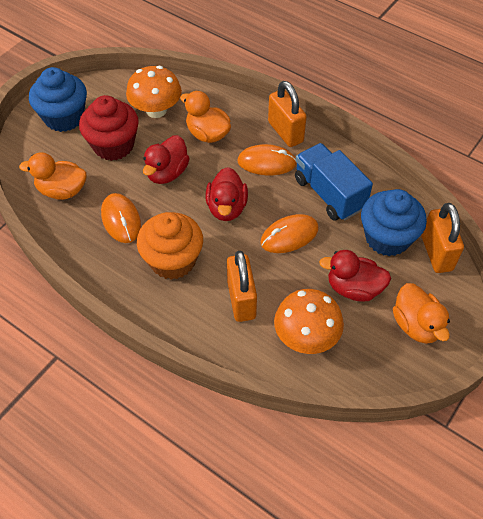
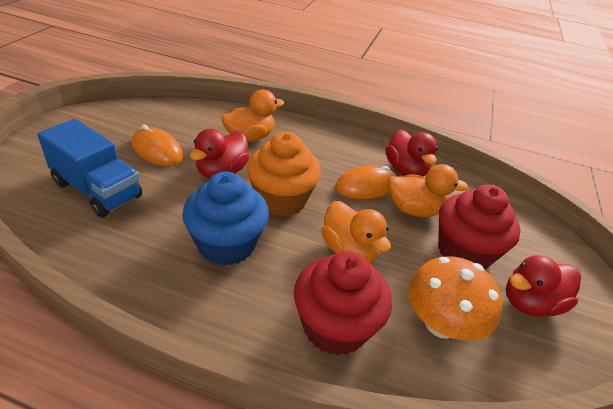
blue cupcake: [29,67,87,132] [361,189,427,256] = 2 -> [182,172,269,266] = 1
orange mouse: [101,193,141,243] [237,144,296,175] [260,214,319,253] = 3 -> [132,125,183,166] [335,165,396,199] = 2
orange mushroom: [126,66,182,118] [274,289,344,354] = 2 -> [408,256,503,341] = 1
orange padlock: [227,251,257,322] [268,81,307,147] [421,203,464,273] = 3 -> none = 0
red cupcake: [79,95,139,161] = 1 -> [294,251,392,356] [438,185,521,269] = 2

